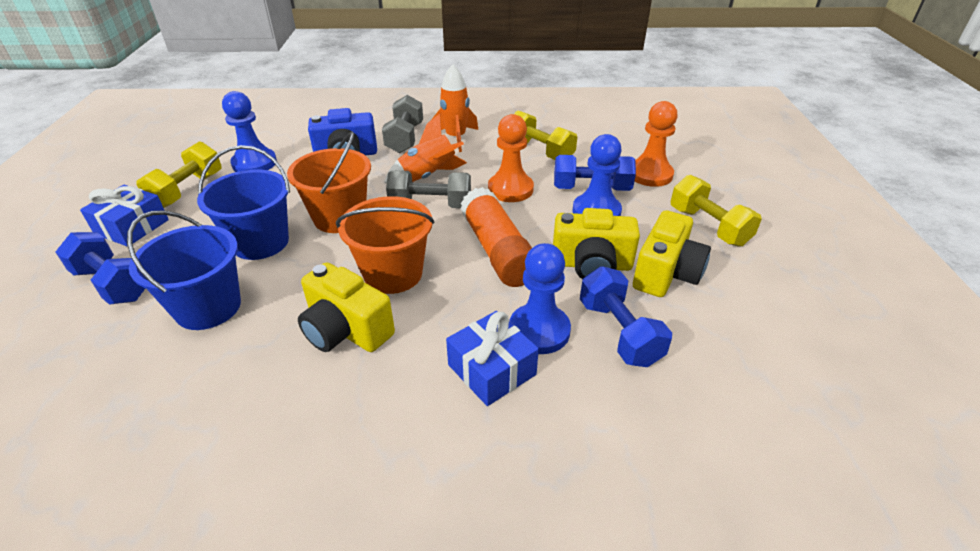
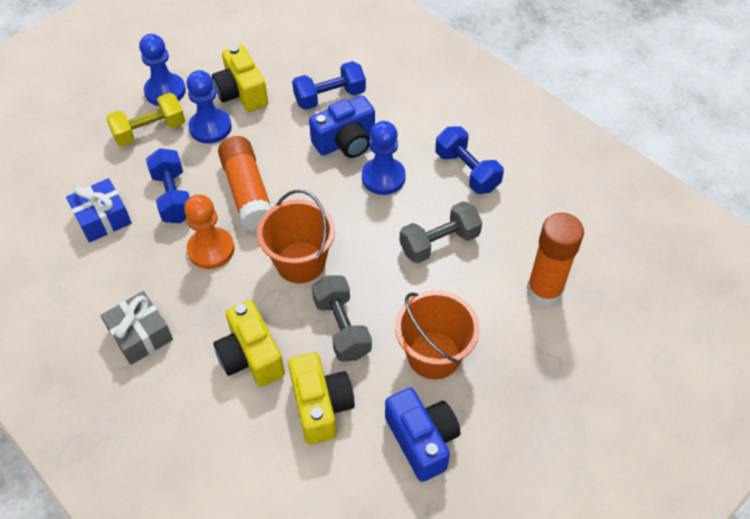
blue bucket: [127,210,241,330] [197,145,290,260] = 2 -> none = 0
blue camera: [308,108,377,156] = 1 -> [309,96,375,158] [385,388,460,482] = 2
blue gift: [80,185,169,247] [446,311,539,406] = 2 -> [66,178,132,243] = 1
grey gift: none = 0 -> [100,291,173,365] = 1
orange glue stick: [461,187,532,287] = 1 -> [218,136,272,232] [527,213,584,306] = 2
orange pawn: [488,114,534,202] [635,101,678,187] = 2 -> [184,194,235,269] = 1
orange rocket: [384,114,467,184] [431,64,478,152] = 2 -> none = 0
yellow dumbbell: [136,141,221,208] [514,110,577,160] [671,175,762,247] = 3 -> [106,93,185,146] = 1

